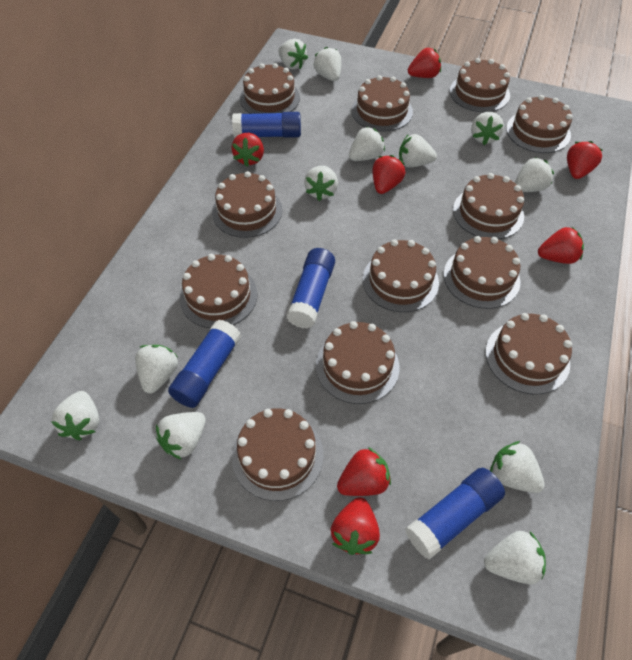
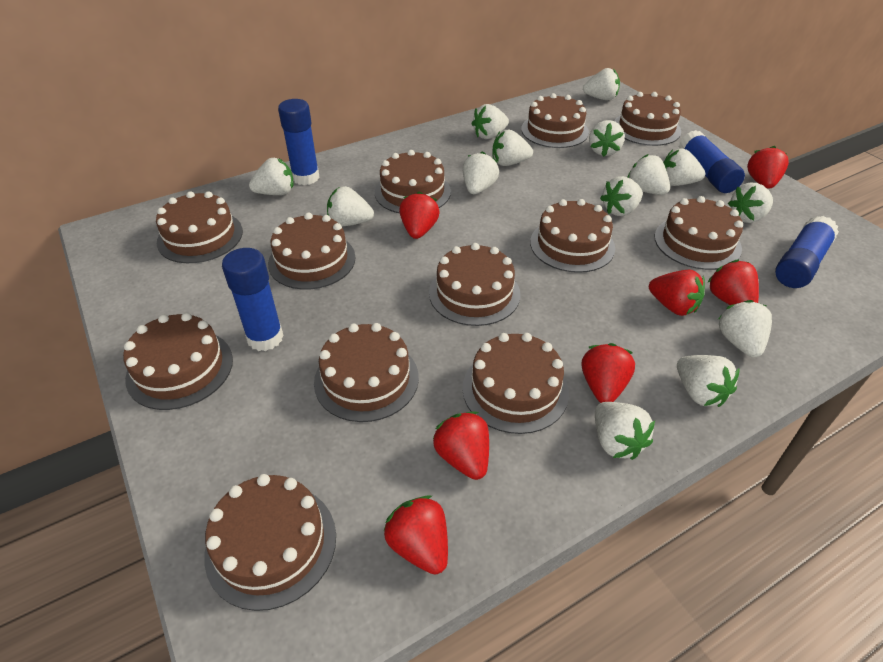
white strawberry: [52,391,99,440] [135,345,178,394] [156,412,206,460] [279,39,308,70] [304,166,338,201] [314,47,341,81] [349,127,385,161] [399,134,437,167] [471,112,504,145] [484,531,546,584] [490,441,545,493] [515,157,554,192] = 12 -> [249,158,294,195] [327,186,374,226] [463,151,499,194] [472,104,509,139] [492,130,533,166] [583,68,620,100] [589,120,625,157] [595,402,655,460] [600,176,643,216] [627,154,670,195] [663,149,706,186] [677,355,739,407] [718,300,772,358] [728,183,773,223] = 14

